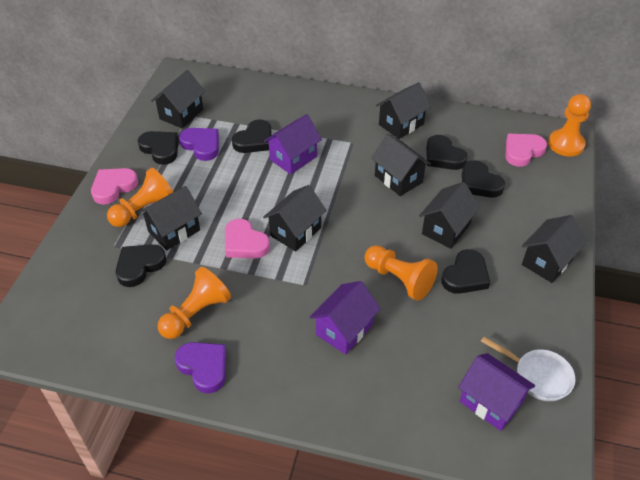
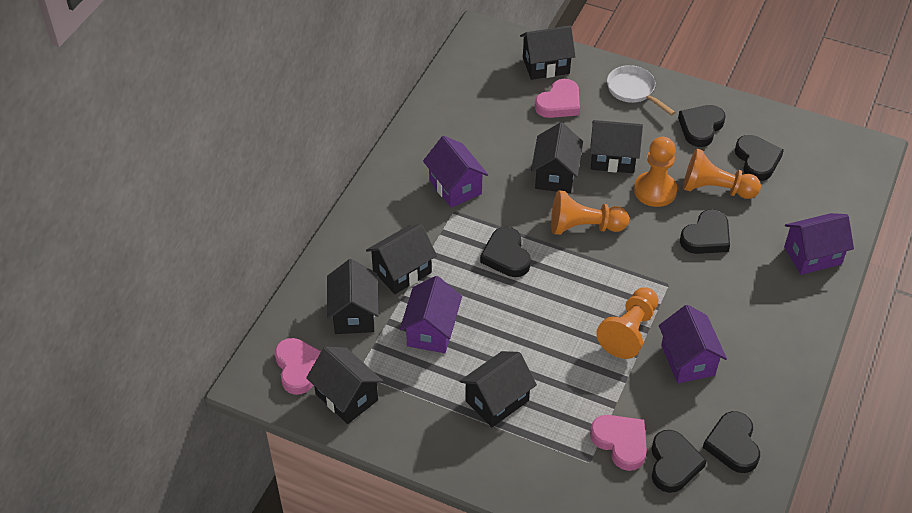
purple heart: [175,342,226,393] [179,128,219,161] = 2 -> none = 0
purple house: [264,114,322,174] [310,281,381,355] [458,353,535,431] = 3 -> [400,276,462,353] [423,136,488,208] [659,305,727,383] [784,213,854,275] = 4

